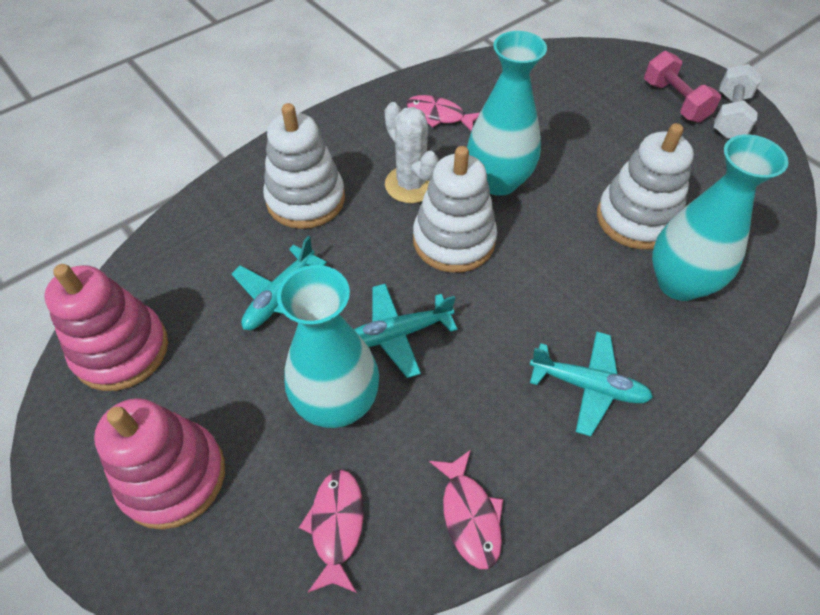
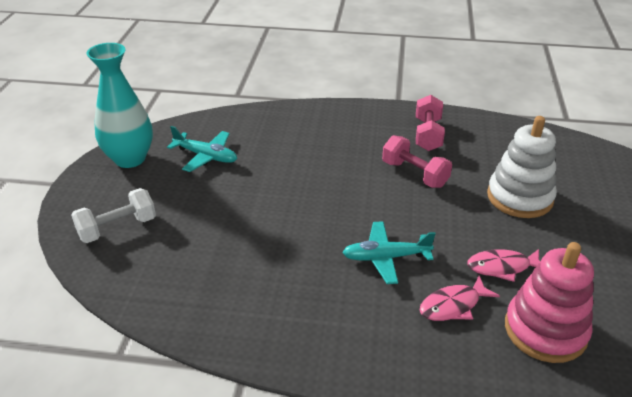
pink dumbbell: [644,51,721,123] = 1 -> [382,135,452,188] [416,95,445,151] = 2
pink fish: [299,469,364,593] [406,95,480,131] [429,450,503,569] = 3 -> [420,276,500,321] [467,249,541,282] = 2
pink stacking toy: [44,264,168,391] [94,398,225,530] = 2 -> [505,242,594,363] = 1
turquoise plane: [232,236,327,330] [354,284,457,378] [530,332,653,437] = 3 -> [167,126,237,172] [342,221,436,284] = 2
turquoise vase: [277,265,379,428] [467,31,547,196] [652,135,789,301] = 3 -> [87,43,153,168] = 1
white cactus: [385,102,439,203] = 1 -> none = 0
white stacking toy: [263,103,345,229] [413,146,497,273] [597,123,694,250] = 3 -> [487,116,557,218] = 1

